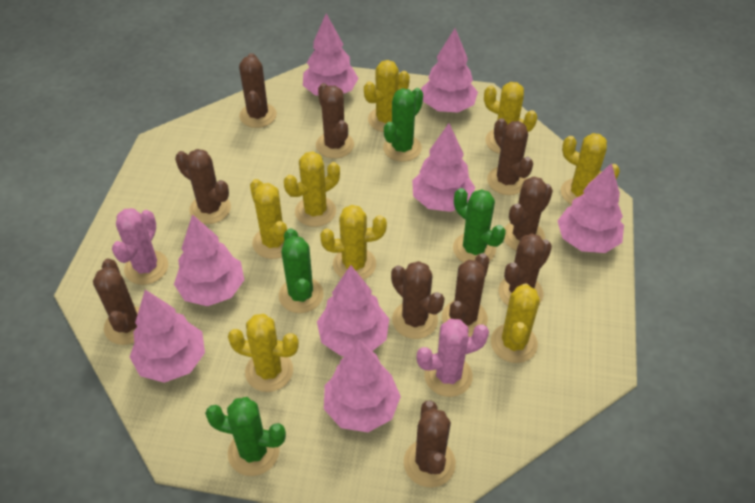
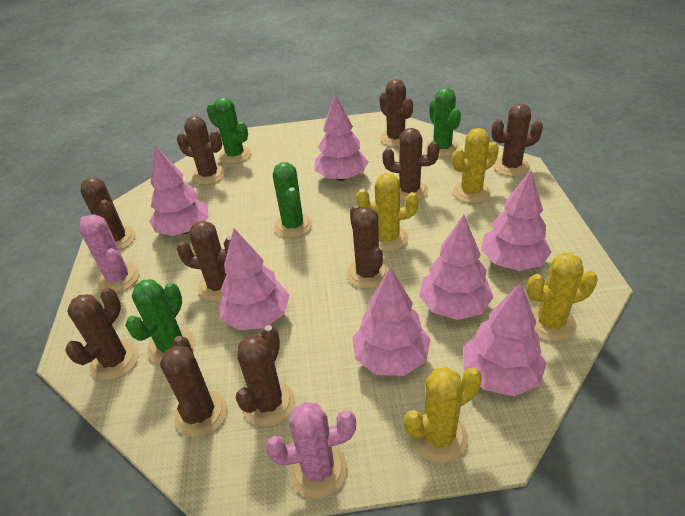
pink tree: [130,290,205,383] [174,214,244,306] [303,13,359,96] [317,265,389,356] [324,339,401,432] [412,123,475,212] [421,28,478,112] [558,163,624,253] = 8 -> [149,146,208,236] [219,228,289,330] [315,94,368,181] [352,268,431,376] [419,215,493,320] [463,282,547,396] [481,170,551,271] = 7
yellow cactus: [228,314,299,392] [250,179,288,259] [284,152,340,227] [320,205,387,280] [364,60,410,132] [484,82,537,154] [491,283,540,363] [561,133,620,205] = 8 -> [356,173,419,252] [404,367,482,464] [452,128,499,203] [527,252,598,342] = 4

